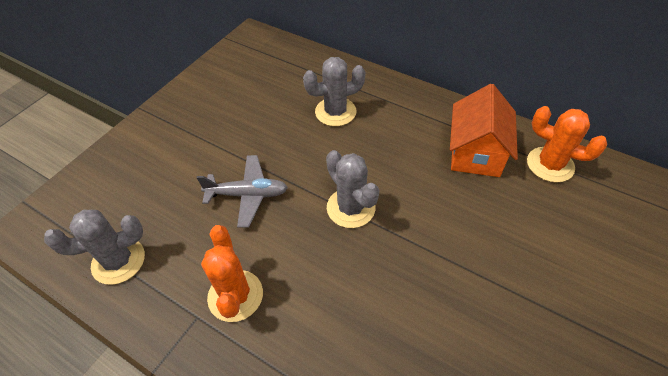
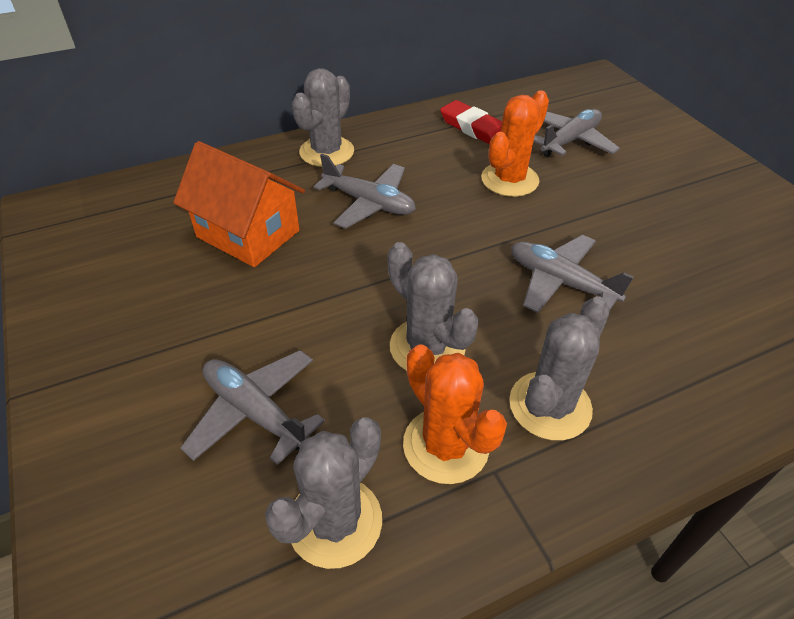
grey cactus: [44,210,145,285] [303,57,366,126] [326,150,379,228] = 3 -> [265,417,382,569] [292,68,354,167] [387,242,479,371] [509,296,610,441] = 4
grey plane: [197,155,288,228] = 1 -> [180,350,325,465] [314,154,416,229] [511,235,634,313] [534,109,620,157] = 4
red eraser: none = 0 -> [440,100,502,145] = 1

